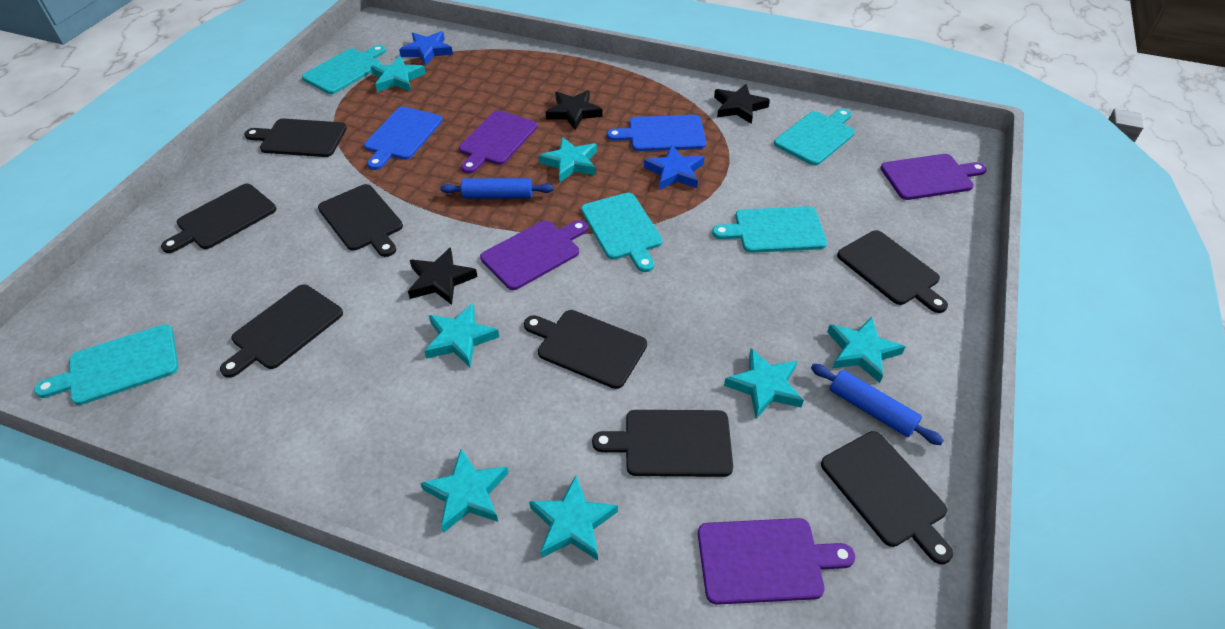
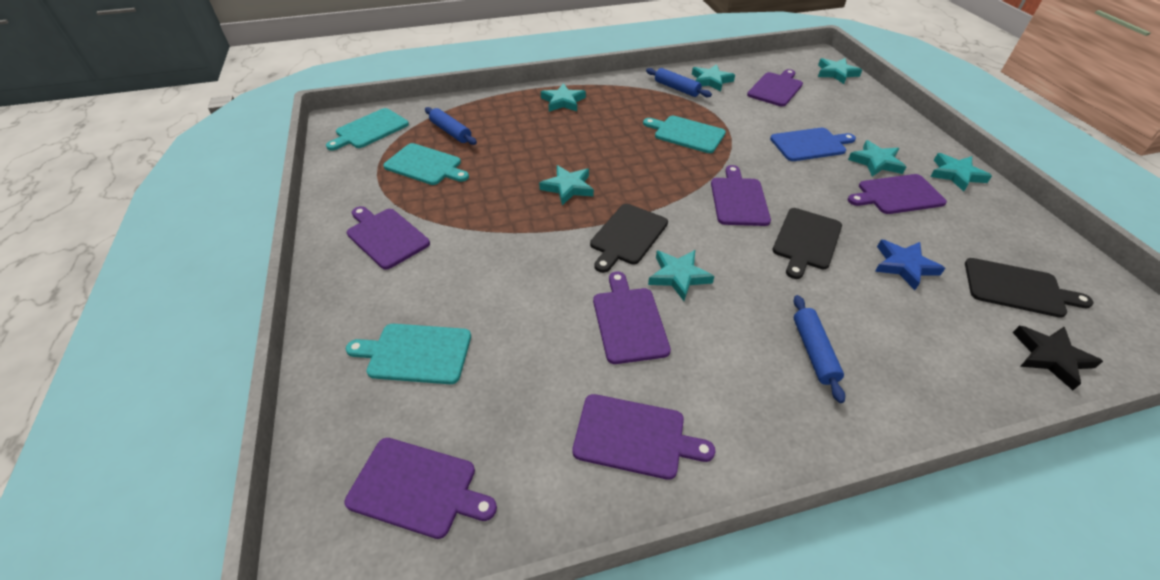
black cutting board: [161,184,277,253] [220,284,343,378] [244,119,347,157] [318,184,403,257] [524,310,647,389] [592,410,733,477] [821,431,953,564] [837,230,948,313] = 8 -> [590,204,668,273] [773,208,842,279] [965,258,1093,318] = 3
black star: [408,247,477,305] [545,90,603,130] [714,84,770,124] = 3 -> [1013,326,1103,390] = 1
blue cutting board: [364,107,443,170] [607,115,706,151] = 2 -> [770,128,856,161] = 1
blue rolling pin: [440,178,553,199] [811,364,944,445] = 2 -> [425,107,477,145] [646,68,712,97] [794,295,845,403] = 3
blue star: [399,31,453,66] [644,145,704,190] = 2 -> [875,240,945,290] = 1
purple cutting board: [459,110,537,174] [480,220,588,290] [698,518,855,605] [881,154,987,200] = 4 -> [345,438,497,539] [347,206,430,270] [572,394,715,480] [593,272,671,364] [711,165,771,226] [747,69,803,107] [848,174,947,214] = 7
turquoise cutting board: [34,324,178,405] [302,45,386,94] [581,193,663,272] [712,206,827,253] [774,109,855,165] = 5 -> [326,108,409,150] [346,324,471,384] [383,143,469,185] [643,116,726,153] = 4

